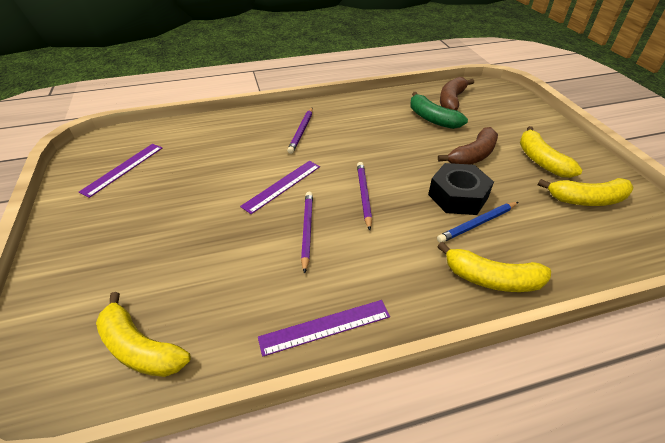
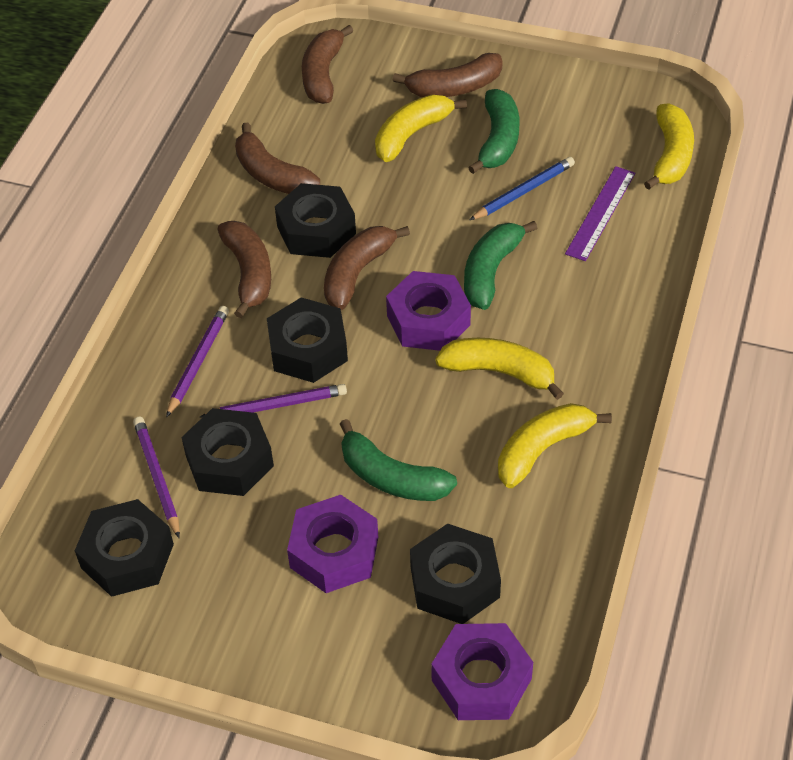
black nut: [428,163,494,215] = 1 -> [75,499,174,597] [181,408,274,496] [267,297,348,383] [275,183,356,258] [410,524,501,624] = 5
brown banana: [438,127,498,165] [440,77,474,110] = 2 -> [217,221,271,318] [235,123,320,194] [302,25,353,104] [324,226,410,310] [393,53,503,97] = 5
green banana: [410,92,468,129] = 1 -> [340,419,457,501] [464,221,537,310] [468,89,519,174] = 3
purple nut: none = 0 -> [287,495,378,593] [386,271,471,351] [431,623,533,720] = 3
purple ruler: [79,144,162,198] [240,161,320,214] [258,300,390,357] = 3 -> [565,166,635,261] = 1

